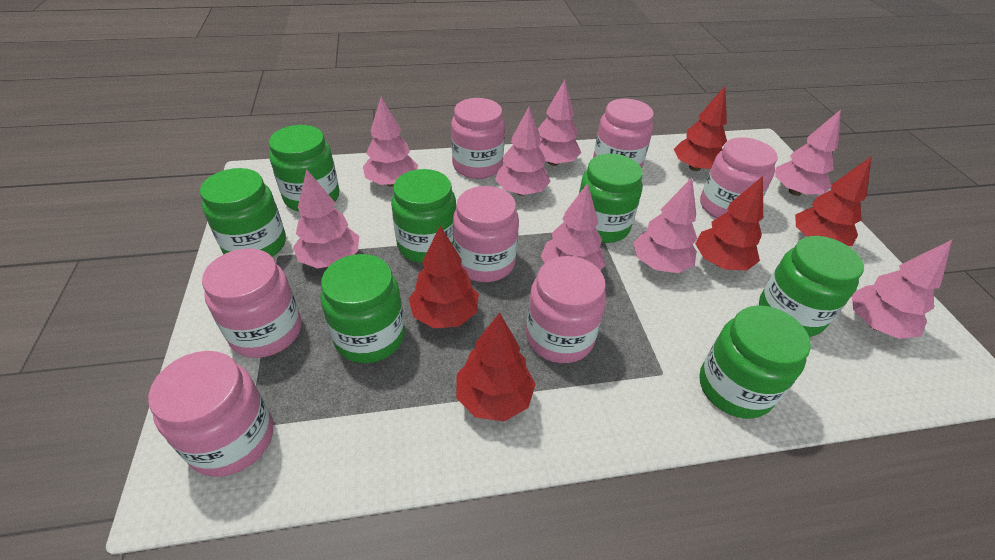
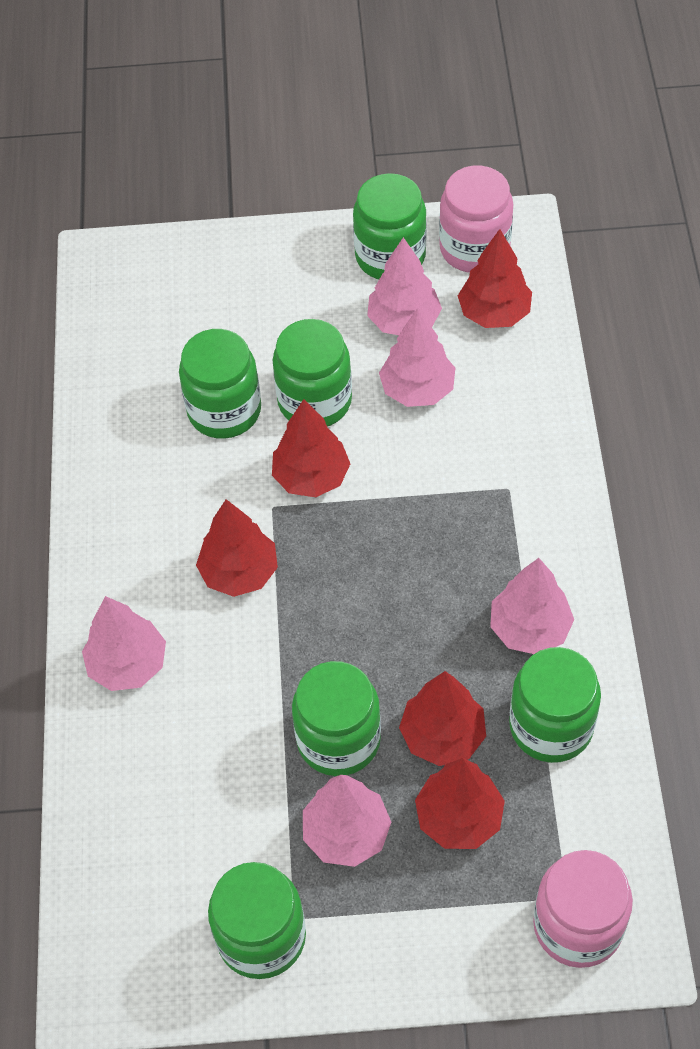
green jar: [200,168,286,257] [269,125,340,212] [320,254,405,363] [391,169,456,263] [579,154,643,243] [699,305,811,419] [759,236,864,337] = 7 -> [179,329,261,439] [208,862,306,979] [272,319,352,427] [292,661,381,776] [353,173,427,279] [509,647,601,763] = 6
pink jar: [148,351,273,477] [202,249,301,358] [451,98,505,179] [453,186,519,282] [526,256,606,363] [593,99,654,168] [700,137,778,219] = 7 -> [439,165,513,273] [533,850,633,968] = 2
pink tree: [293,169,359,268] [363,97,418,187] [495,107,551,196] [538,80,581,166] [541,183,605,270] [633,178,697,273] [775,110,841,196] [852,240,952,339] = 8 -> [82,596,166,691] [303,775,391,867] [367,237,442,335] [379,308,455,407] [490,558,574,654] = 5

